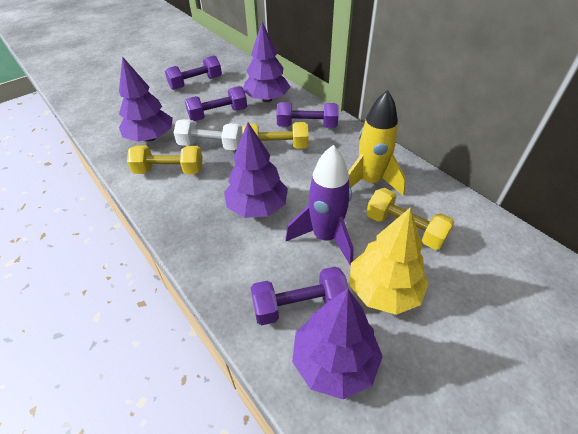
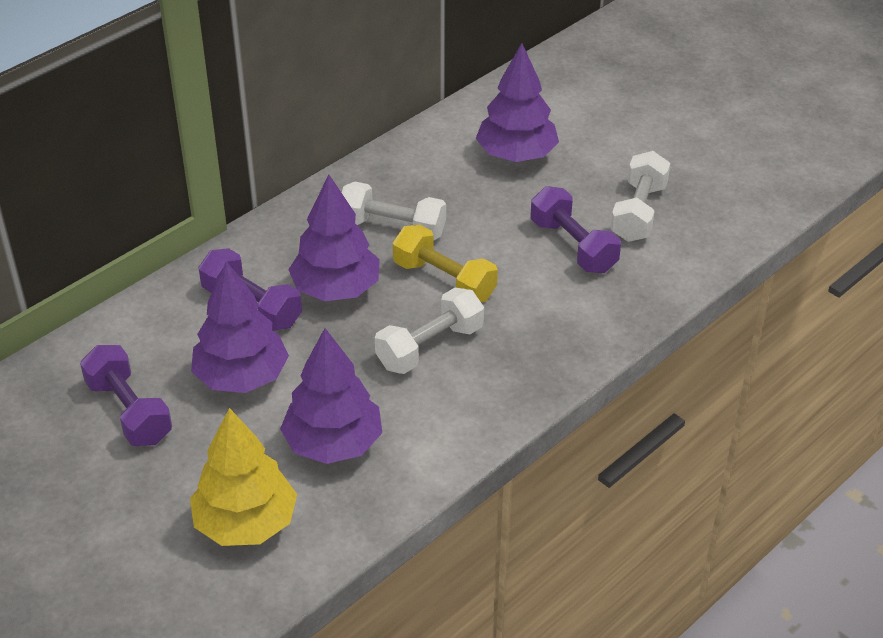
purple dumbbell: [165,56,222,90] [185,86,247,121] [250,266,349,325] [276,102,339,128] = 4 -> [80,345,172,446] [198,248,302,331] [531,186,621,273] = 3
purple rocket: [285,145,354,265] = 1 -> none = 0
white dumbbell: [174,119,243,150] = 1 -> [342,182,446,241] [375,287,484,374] [611,151,670,242] = 3
yellow dumbbell: [127,145,203,174] [242,122,309,149] [366,188,455,250] = 3 -> [393,225,498,302] = 1
yellow rocket: [348,90,406,196] = 1 -> none = 0

